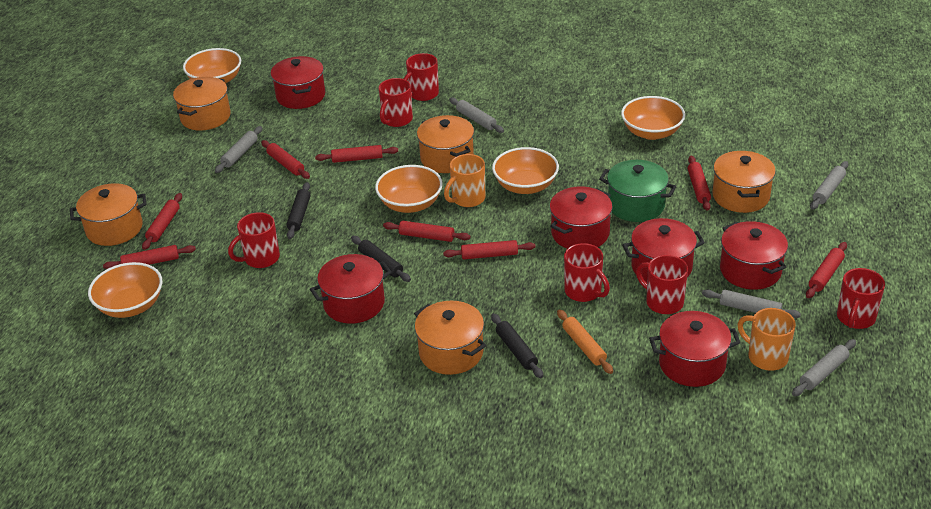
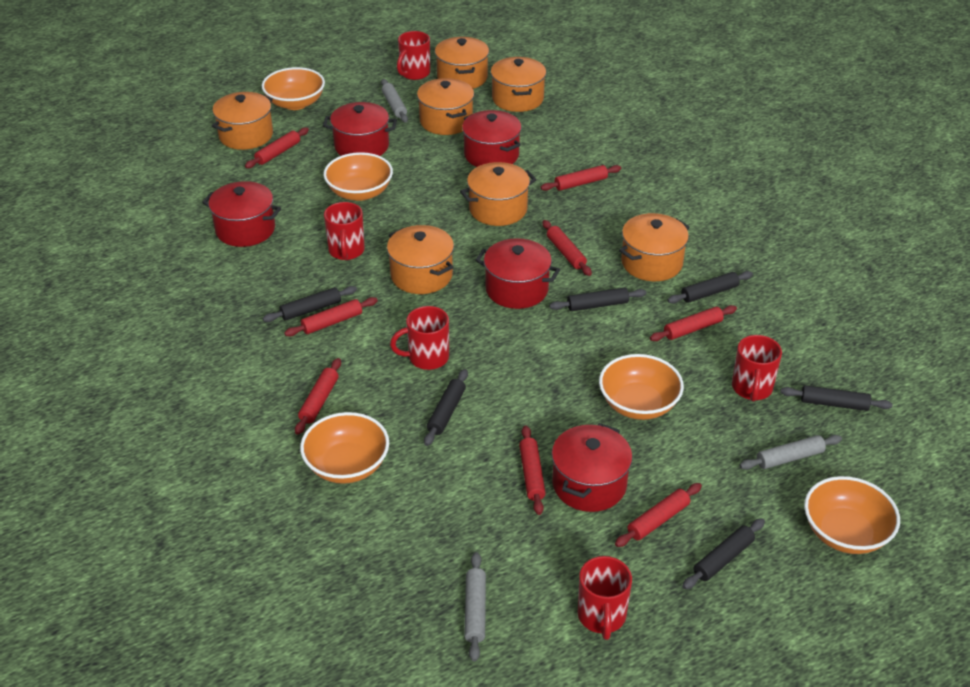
black rolling pin: [286,182,311,239] [351,236,411,282] [491,313,543,378] = 3 -> [263,286,357,322] [424,369,468,446] [549,287,646,311] [667,271,753,304] [682,518,765,589] [780,385,892,411] = 6
green pot: [599,160,677,222] = 1 -> none = 0
grey rolling pin: [215,126,262,173] [449,98,504,133] [702,289,801,318] [792,339,856,396] [810,161,848,210] = 5 -> [381,79,408,123] [464,552,486,662] [739,435,842,470] = 3
orange mug: [444,154,485,207] [737,308,796,371] = 2 -> none = 0
orange pot: [70,183,147,246] [173,77,231,130] [414,301,486,375] [417,115,474,173] [712,151,776,213] = 5 -> [212,92,273,150] [387,225,454,294] [417,78,474,135] [435,37,489,89] [460,162,537,226] [491,57,546,112] [619,213,690,281] = 7
orange rolling pin: [557,309,613,374] = 1 -> none = 0
red mug: [228,212,280,268] [379,78,413,127] [404,53,439,101] [564,243,610,302] [636,255,688,314] [837,268,885,329] = 6 -> [324,202,365,260] [390,306,449,370] [397,31,430,80] [578,556,632,640] [732,335,782,402] = 5
red pot: [271,56,325,109] [310,254,392,324] [550,186,613,249] [622,218,705,282] [649,311,741,387] [720,221,788,290] = 6 -> [202,181,281,247] [323,102,397,156] [462,110,521,167] [475,238,560,309] [552,423,632,512] = 5

